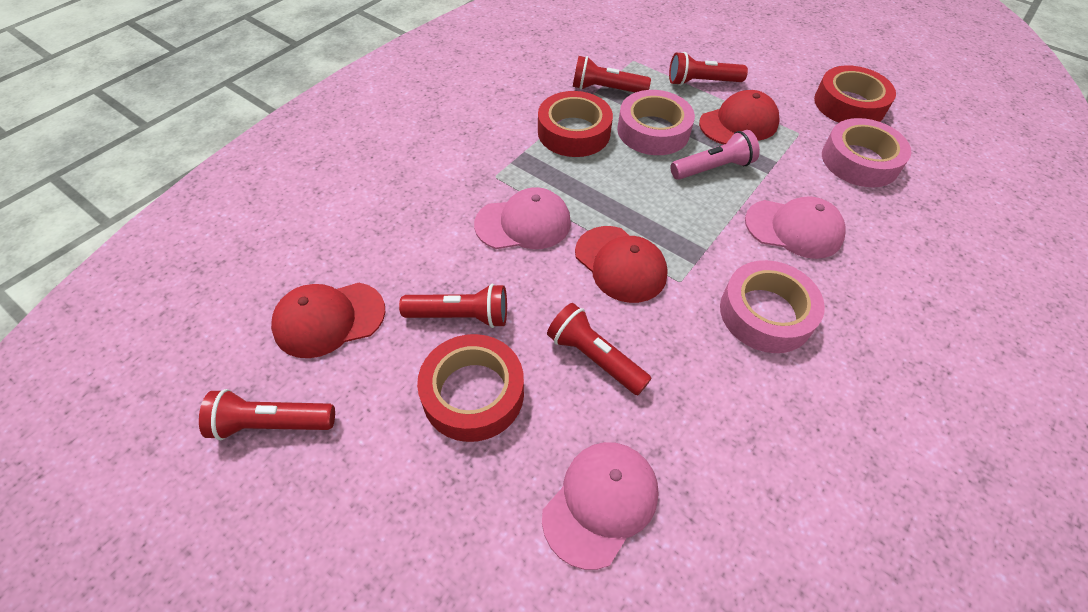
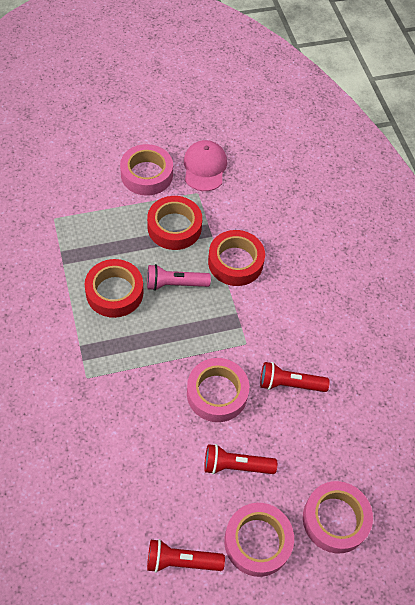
pink cap: [474,187,571,249] [542,442,659,570] [745,196,846,259] = 3 -> [184,140,227,191] = 1
pink tape: [617,90,695,155] [720,260,825,353] [822,118,911,187] = 3 -> [120,144,173,196] [187,358,249,422] [224,503,294,577] [303,481,373,554] = 4
red cap: [271,283,385,358] [575,226,668,303] [699,90,780,144] = 3 -> none = 0
red flashlight: [199,389,335,440] [399,284,507,328] [547,303,652,395] [573,56,651,92] [669,52,748,86] = 5 -> [147,539,225,573] [204,444,277,474] [260,362,330,392] = 3

